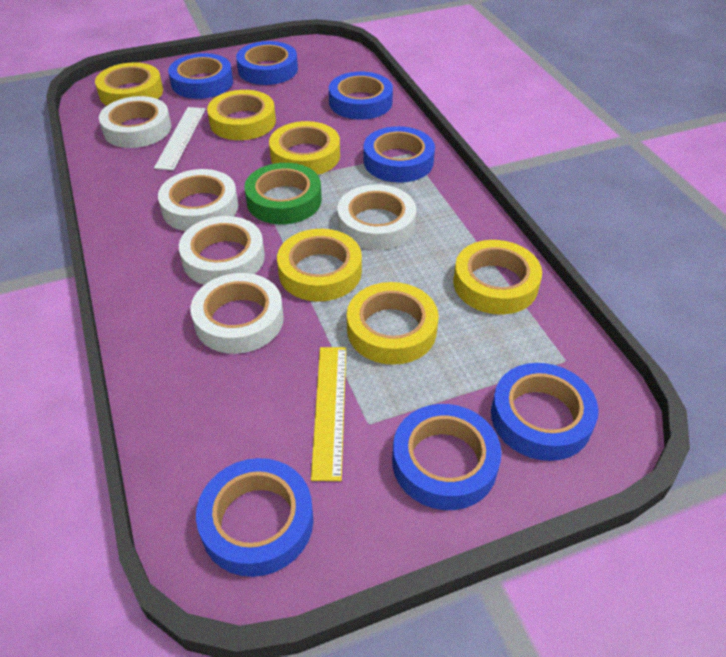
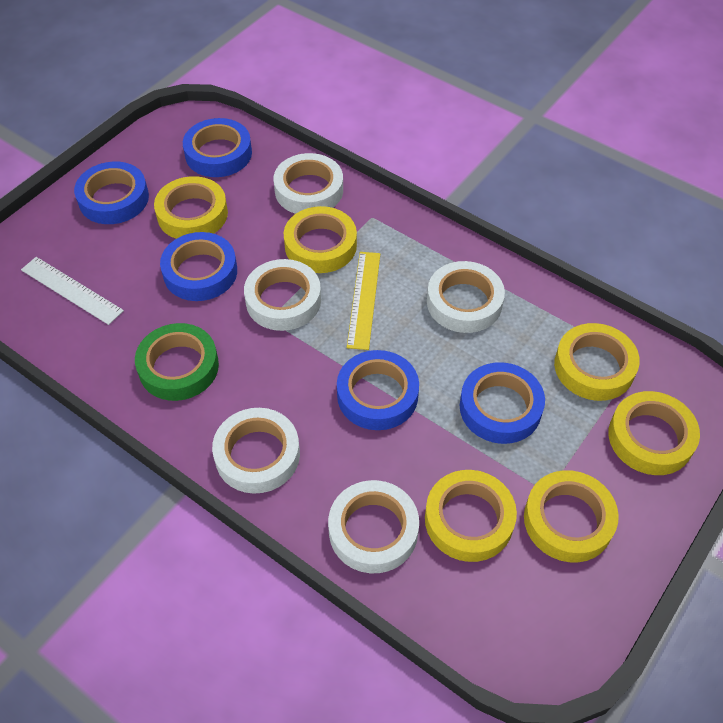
blue tape: [168,53,233,99] [196,458,313,577] [236,41,298,85] [329,72,393,120] [364,126,435,183] [392,404,502,510] [491,363,599,461] = 7 -> [74,162,149,224] [160,232,237,301] [183,118,252,177] [337,350,419,430] [460,362,545,444] = 5

